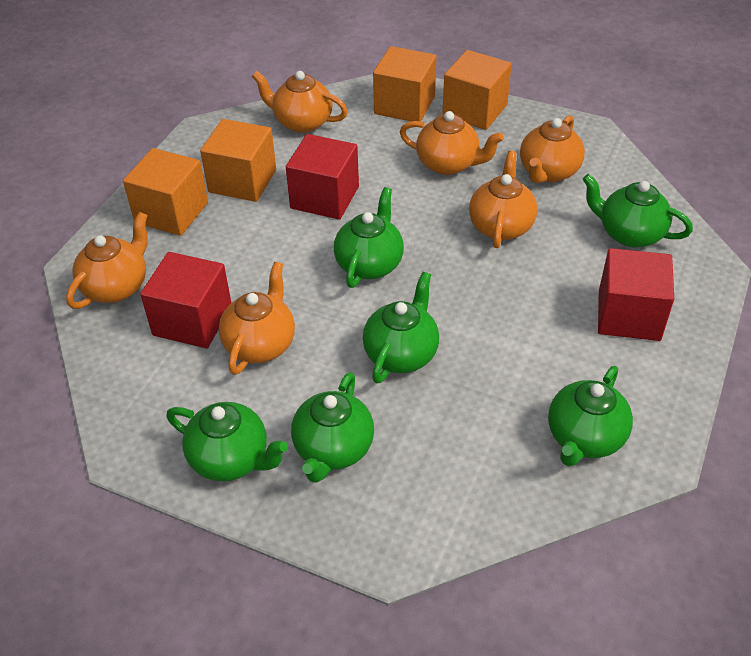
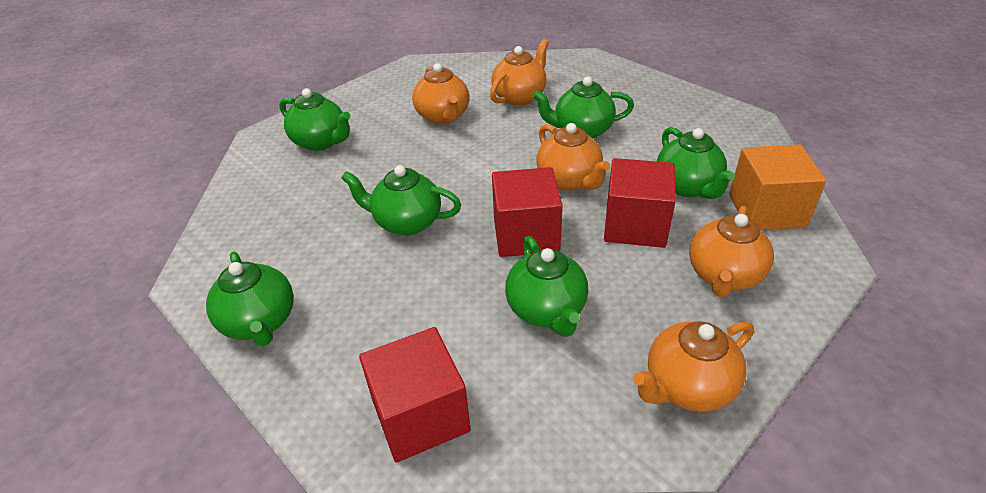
orange cube: [123,148,208,236] [200,119,276,202] [373,46,436,122] [443,50,512,130] = 4 -> [729,144,826,230] = 1
orange teapot: [66,212,148,309] [219,262,295,375] [252,71,348,133] [400,111,504,175] [469,151,537,248] [520,115,585,183] = 6 -> [412,63,469,124] [490,39,549,106] [537,123,610,191] [633,321,754,412] [689,205,774,297] = 5

